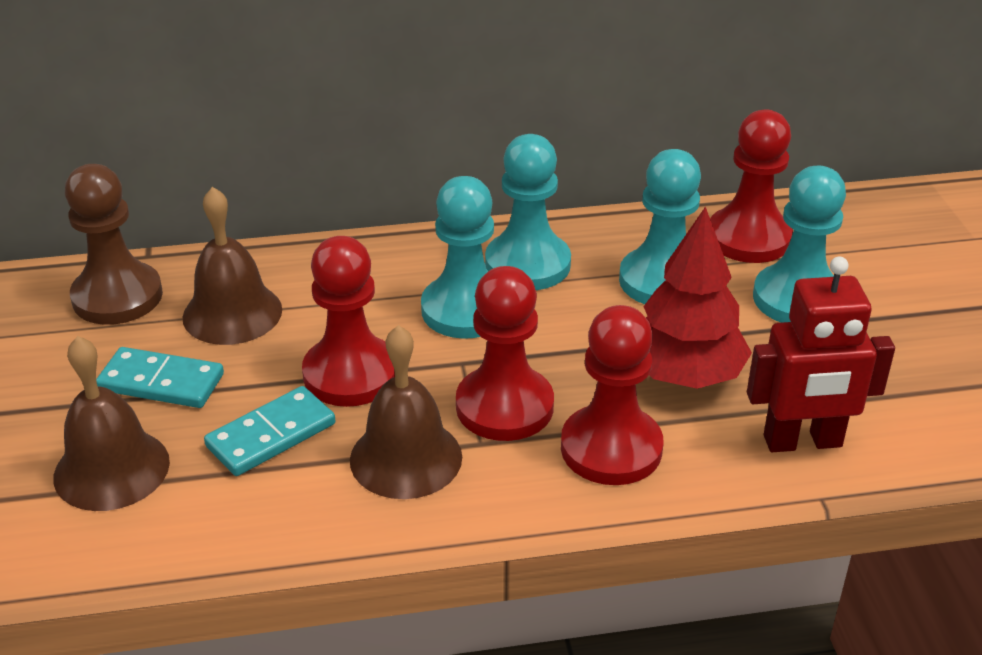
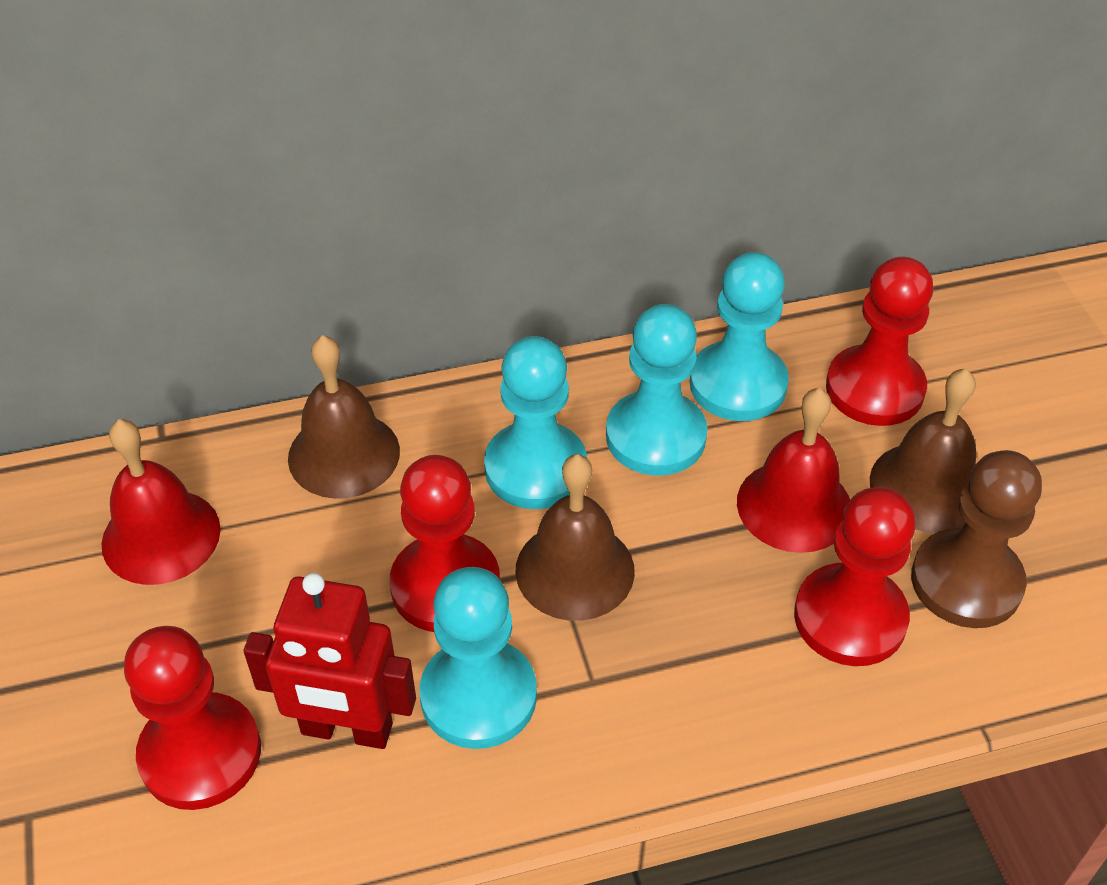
red bell: none = 0 -> [101,419,221,585] [737,388,850,553] = 2
red tree: [643,206,752,389] = 1 -> none = 0
turquoise domino: [96,347,224,408] [204,386,335,476] = 2 -> none = 0

